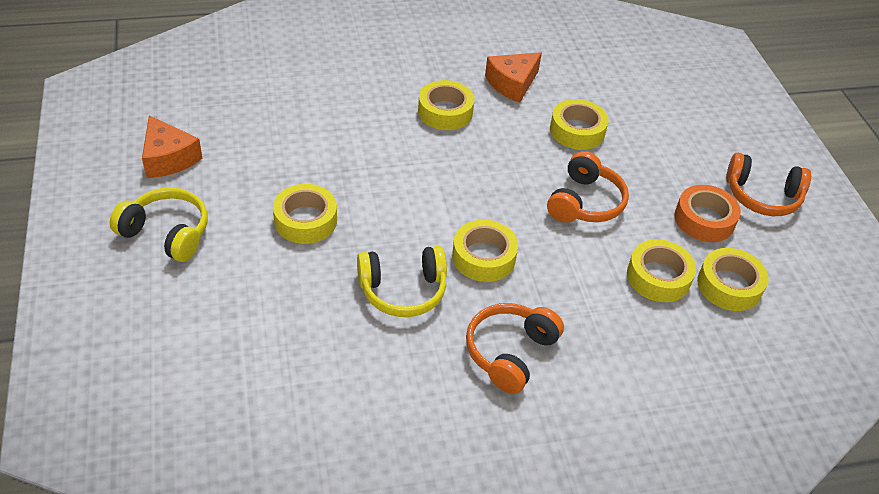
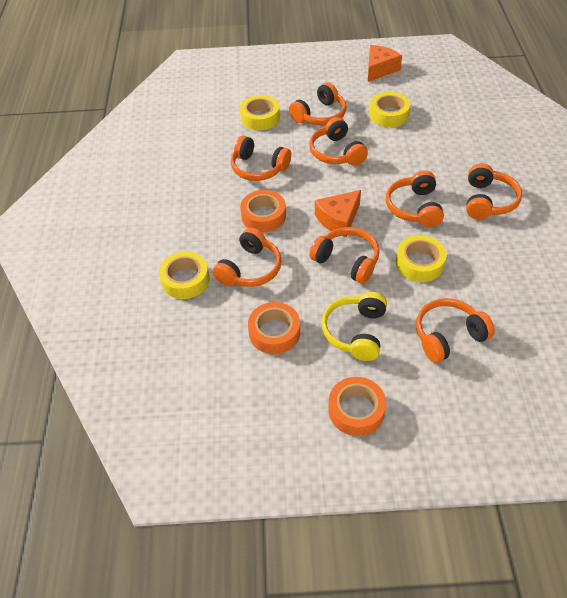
orange headphones: [466,303,564,394] [547,151,629,223] [726,153,811,216] = 3 -> [213,228,282,287] [231,136,291,181] [289,82,347,125] [309,117,368,166] [309,227,379,284] [386,170,444,227] [416,298,495,363] [466,163,522,219] = 8
orange tape: [674,185,741,242] = 1 -> [240,190,286,233] [248,302,300,354] [328,377,386,436] = 3
yellow headphones: [110,188,208,262] [357,246,447,317] = 2 -> [322,292,387,361] = 1
yellow tape: [273,184,337,244] [418,80,474,130] [452,220,518,282] [550,99,609,150] [627,239,696,302] [697,248,769,311] = 6 -> [159,251,210,299] [240,95,280,130] [369,92,410,127] [396,235,446,282] = 4

